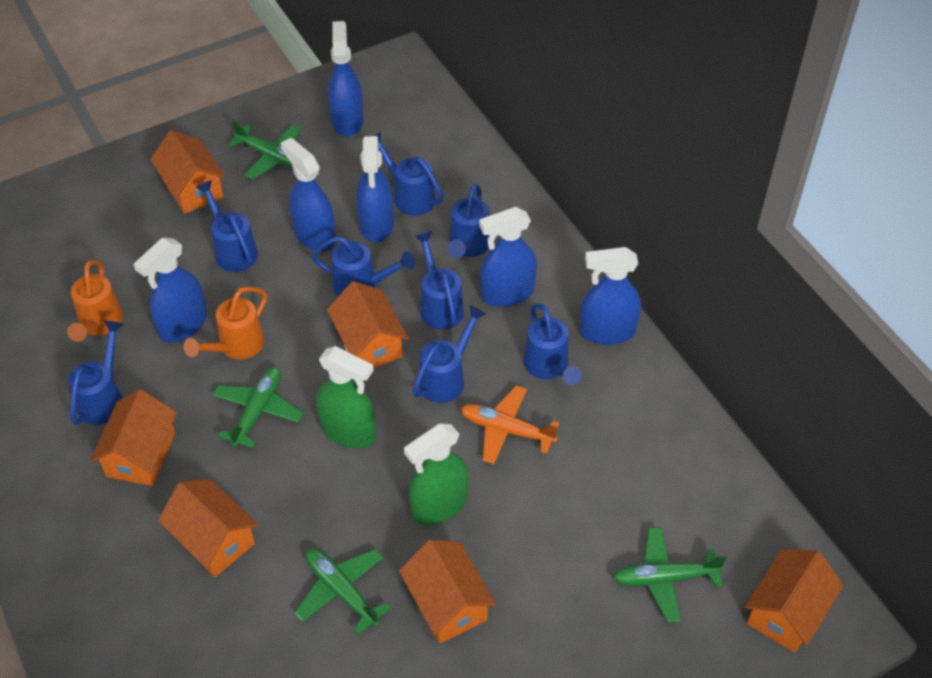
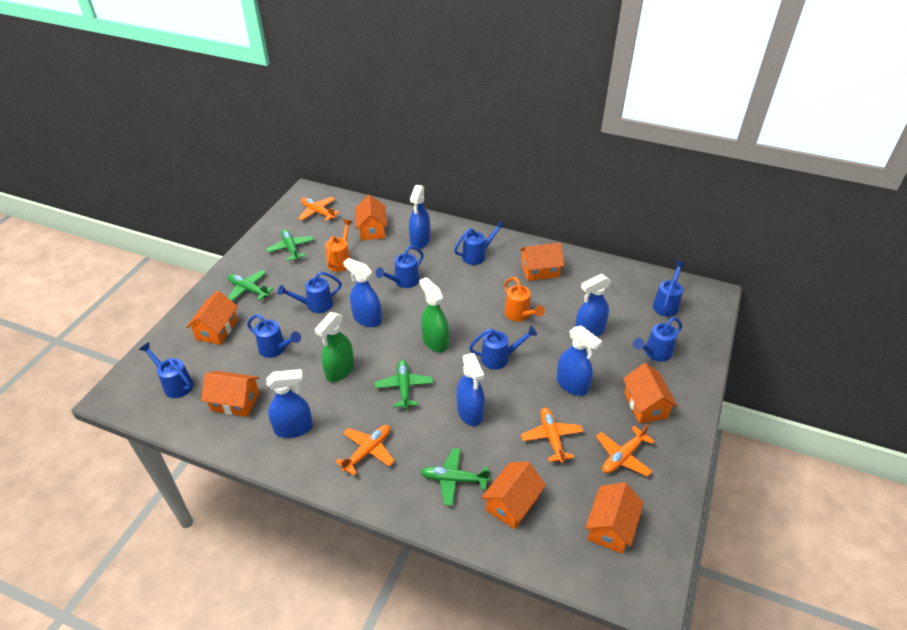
orange house: [90,389,177,486] [150,130,226,214] [158,479,258,577] [327,281,409,368] [399,540,496,644] [745,549,844,653] = 6 -> [186,291,238,345] [201,371,259,417] [355,195,387,240] [481,461,546,529] [520,243,564,281] [585,482,644,554] [623,363,678,423] = 7
orange plane: [461,385,559,464] = 1 -> [298,197,340,221] [335,425,394,476] [521,408,583,463] [596,424,655,477] = 4

